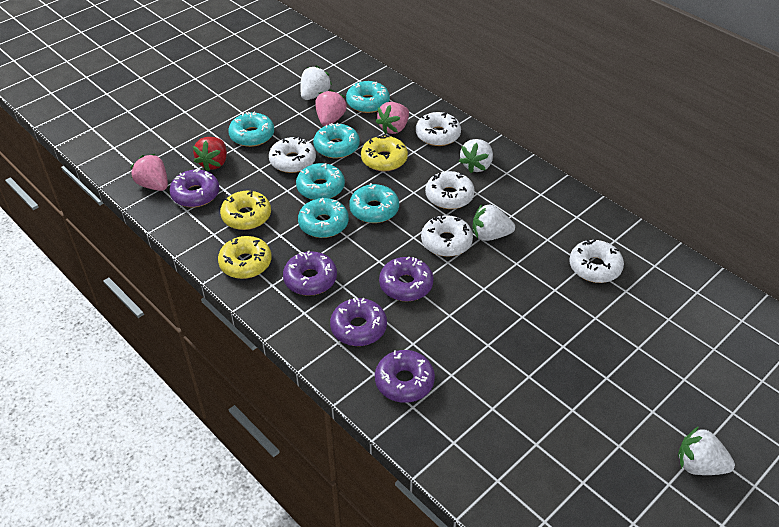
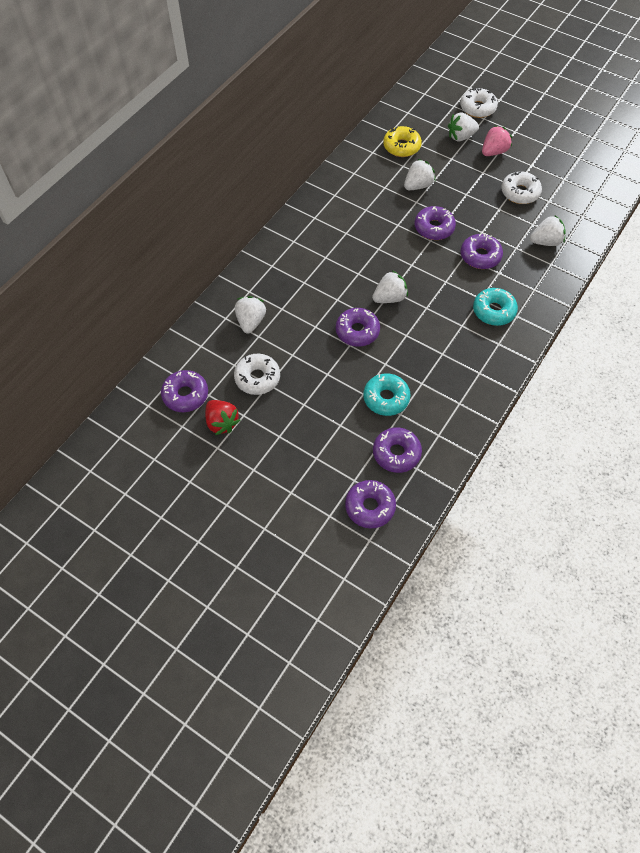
pink strawberry: [130,154,168,191] [315,89,347,126] [376,102,409,134] = 3 -> [482,125,512,156] = 1
purple donut: [170,169,220,207] [283,251,337,296] [330,298,387,346] [375,350,435,403] [379,257,434,301] = 5 -> [161,370,208,412] [336,308,380,347] [345,480,396,529] [373,427,422,473] [414,206,456,240] [460,233,503,269] = 6
turquoise donut: [228,111,274,147] [296,163,345,200] [298,198,349,238] [313,122,360,158] [346,81,390,113] [349,183,399,223] = 6 -> [363,373,411,416] [473,288,518,326] = 2
white donut: [269,137,316,173] [416,112,461,146] [421,215,473,257] [425,171,475,209] [569,239,624,283] = 5 -> [234,354,280,395] [460,87,498,118] [501,171,542,204] = 3
white strawberry: [300,66,332,100] [459,139,493,173] [473,204,515,241] [678,426,735,475] = 4 -> [235,296,266,334] [372,270,408,303] [404,159,436,190] [448,113,479,142] [530,216,565,246] = 5
yellow donut: [218,236,271,279] [220,191,271,230] [361,135,408,172] = 3 -> [383,126,422,157] = 1

